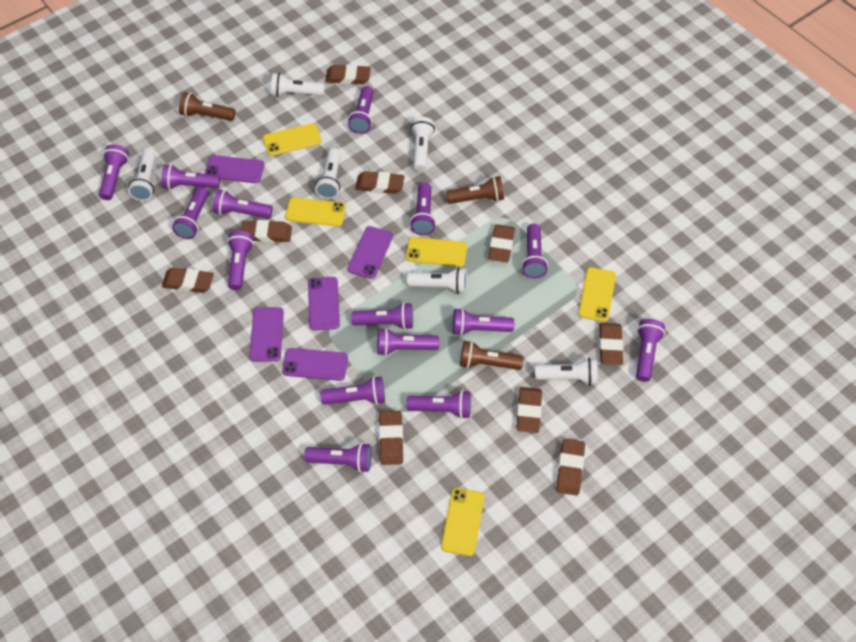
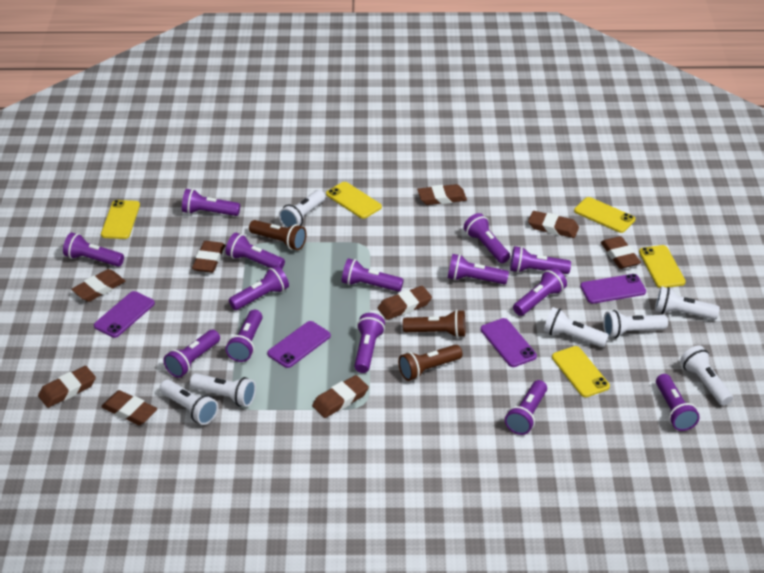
purple flashlight: [99,144,129,200] [161,164,220,190] [172,187,209,239] [213,189,273,219] [227,231,254,290] [304,443,372,473] [320,376,385,405] [348,86,374,134] [351,302,413,330] [377,328,439,356] [406,390,471,419] [410,183,436,235] [452,308,514,336] [521,223,548,278] [636,319,665,382] = 15 -> [63,233,124,267] [163,330,220,378] [182,189,240,216] [225,310,262,362] [226,233,285,269] [229,265,289,310] [342,258,404,292] [354,313,385,373] [448,254,509,285] [464,213,510,263] [505,380,547,435] [510,246,571,274] [513,267,567,316] [656,374,700,431] = 14
purple phone: [205,155,264,183] [250,307,284,362] [282,348,348,381] [308,277,340,330] [348,226,393,279] = 5 -> [94,291,155,338] [267,321,331,368] [481,318,537,367] [580,274,646,304] = 4
white flashlight: [128,150,156,201] [271,73,325,97] [315,148,341,199] [407,267,467,294] [410,117,435,172] [535,357,598,386] = 6 -> [160,380,218,425] [190,373,256,407] [279,190,325,228] [544,307,609,347] [603,310,668,338] [655,286,720,320] [680,345,733,406] = 7

